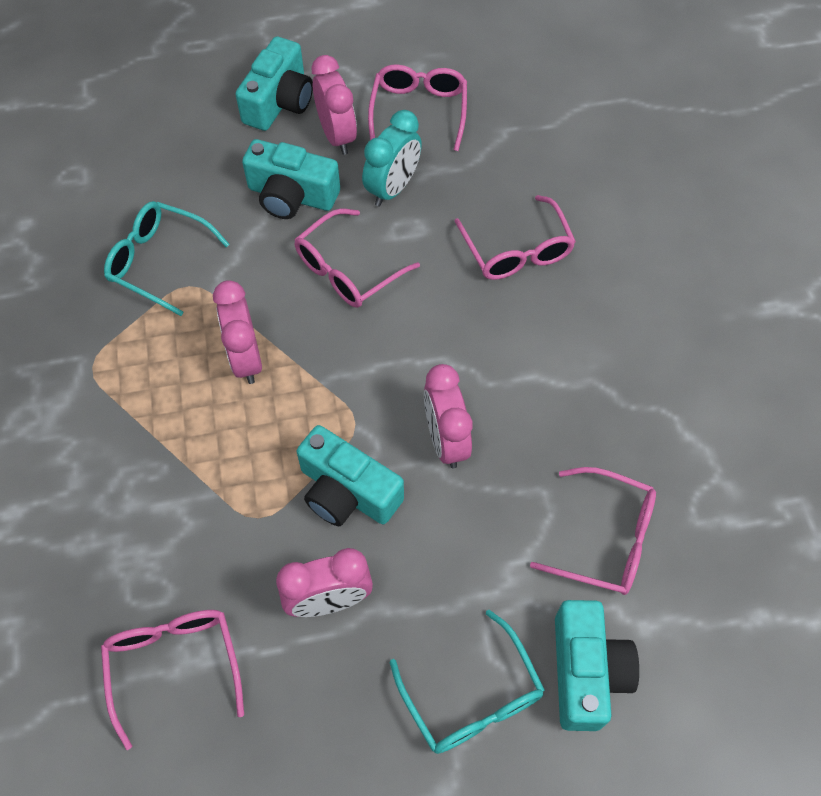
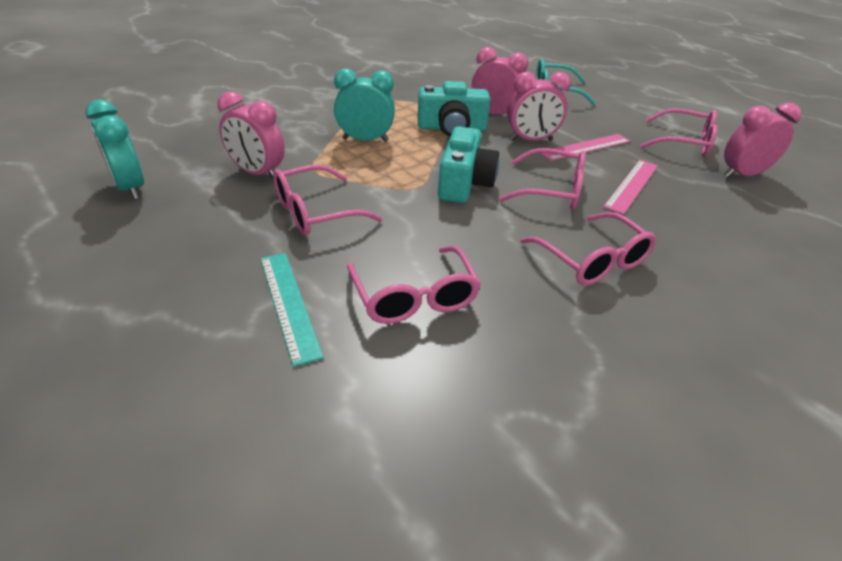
pink ruler: none = 0 -> [540,134,630,161] [603,160,658,215] = 2
turquoise camera: [235,36,313,131] [242,139,340,219] [297,425,404,527] [555,600,639,731] = 4 -> [418,81,491,137] [438,126,499,203] = 2
turquoise clock: [362,110,422,207] = 1 -> [85,100,144,200] [334,68,395,142] = 2
turquoise glasses: [104,201,230,316] [390,610,545,754] = 2 -> [536,58,596,105] = 1
turquoise ruler: none = 0 -> [261,253,323,366] = 1

